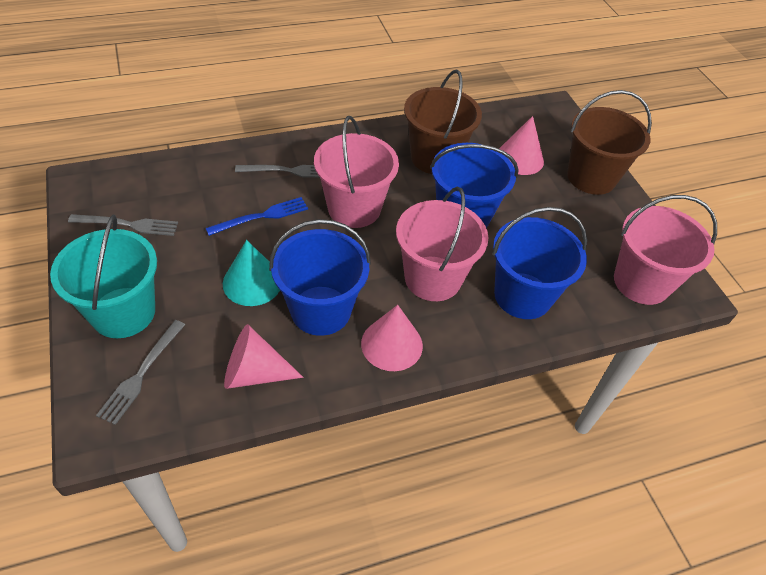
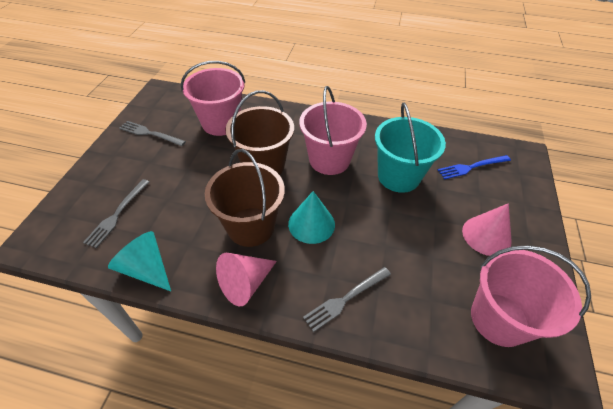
blue bucket: [269,219,371,336] [430,143,519,228] [492,207,587,319] = 3 -> none = 0
pink cone: [224,324,303,389] [361,305,423,371] [499,116,544,175] = 3 -> [216,253,277,306] [462,203,512,256] = 2
turquoise cone: [223,240,280,306] = 1 -> [108,231,171,291] [288,191,335,244] = 2

